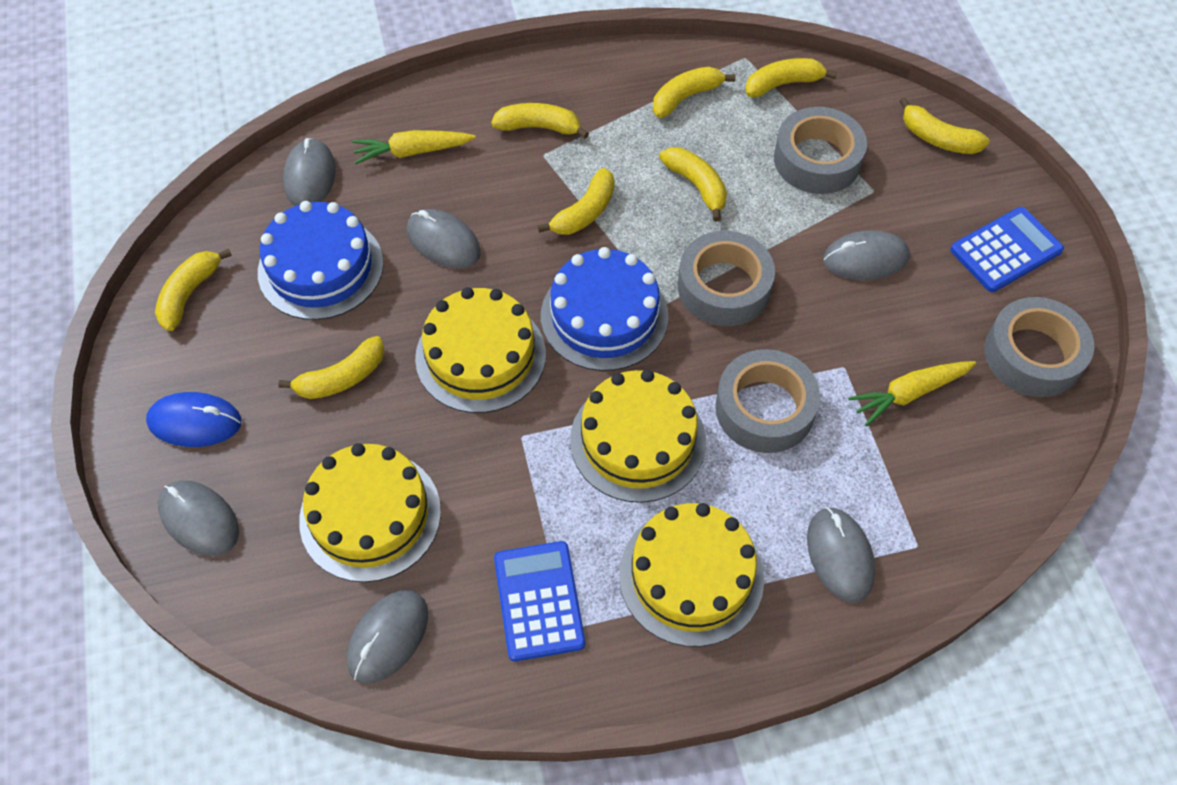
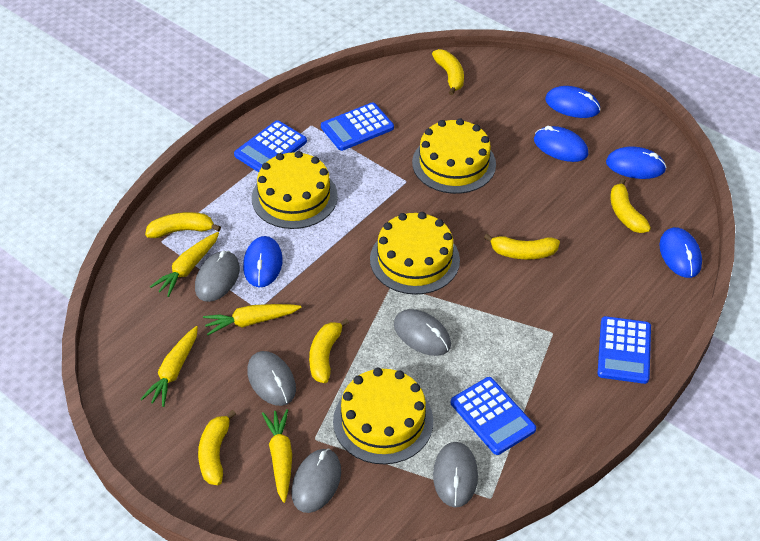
blue cake: [258,201,383,320] [541,247,669,371] = 2 -> none = 0
blue calculator: [494,541,585,661] [950,207,1064,292] = 2 -> [234,120,307,172] [321,102,394,151] [451,377,536,455] [597,316,651,384] = 4
blue mouse: [146,392,241,447] = 1 -> [243,236,283,288] [534,126,588,162] [545,86,601,118] [606,147,666,179] [659,227,702,278] = 5
grey mouse: [158,481,239,556] [283,138,336,206] [347,590,428,684] [407,209,481,268] [807,507,875,602] [823,230,910,280] = 6 -> [195,251,240,302] [247,351,296,406] [291,448,341,513] [394,309,451,356] [433,442,478,508] = 5
grey tape: [678,231,775,326] [715,349,820,453] [774,107,867,194] [984,297,1094,397] = 4 -> none = 0
yellow banana: [155,248,232,331] [278,336,385,399] [491,103,589,139] [538,168,615,235] [653,67,736,118] [659,147,727,221] [745,58,837,98] [900,98,990,154] = 8 -> [145,212,221,238] [198,410,236,485] [309,318,349,383] [432,49,464,95] [484,234,560,259] [610,178,651,233] = 6
yellow carrot: [352,130,476,164] [848,361,976,426] = 2 -> [140,326,198,407] [150,232,219,297] [203,304,301,335] [262,409,292,503] = 4

